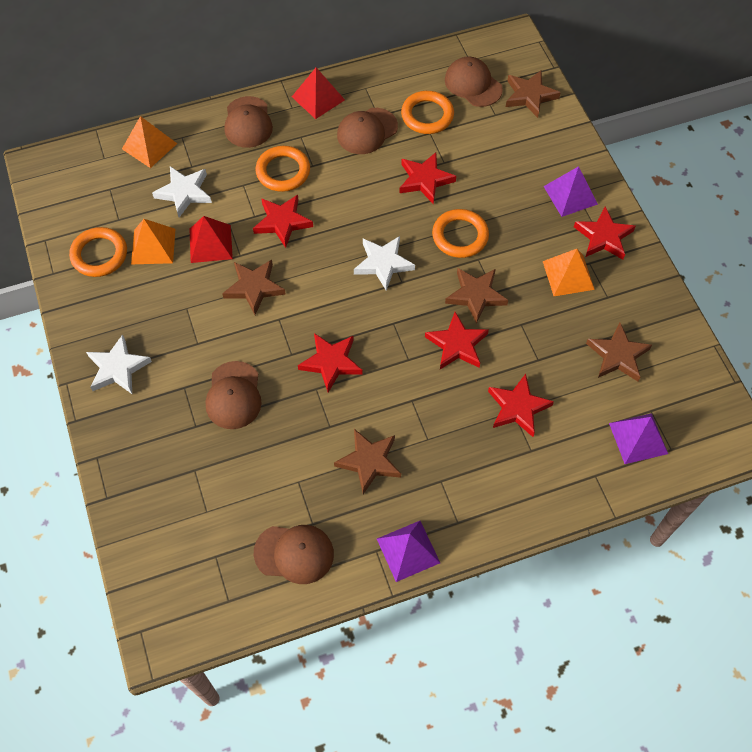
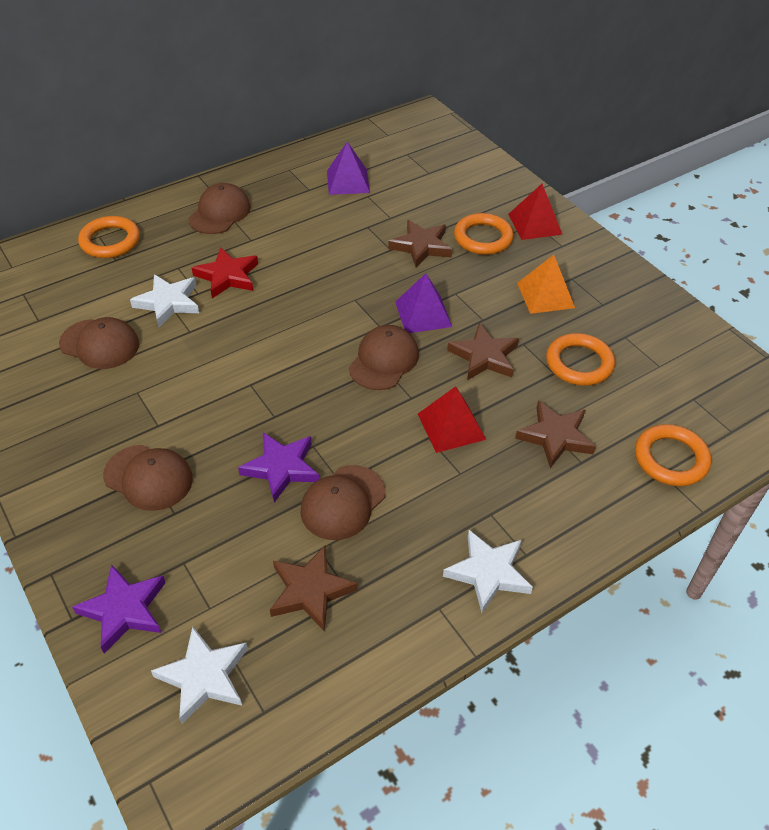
brown star: [222,260,286,315] [334,429,401,494] [445,268,509,324] [506,71,561,118] [586,323,652,381] = 5 -> [270,546,358,632] [388,220,452,267] [447,323,519,380] [515,400,596,468] = 4
orange pyramid: [122,116,177,168] [131,219,175,264] [543,249,595,296] = 3 -> [517,255,575,314] = 1
purple pyramid: [377,521,440,582] [543,166,598,217] [609,413,668,464] = 3 -> [327,142,370,195] [395,273,452,333] = 2
purple star: none = 0 -> [72,564,166,653] [238,432,319,502] = 2
red star: [253,195,313,248] [298,333,362,392] [399,152,456,204] [425,312,489,369] [488,374,554,437] [574,207,636,260] = 6 -> [192,247,258,298] = 1

